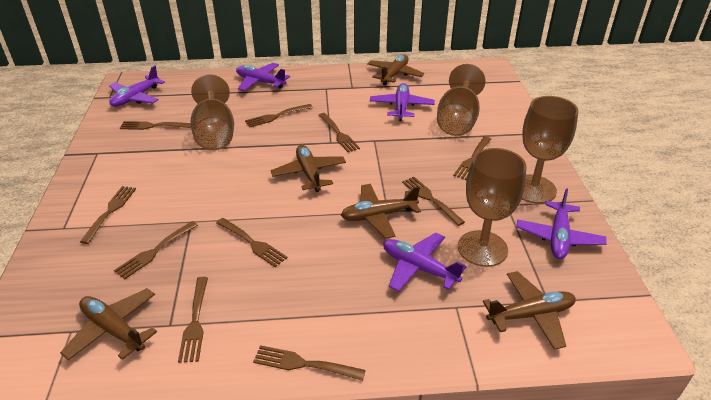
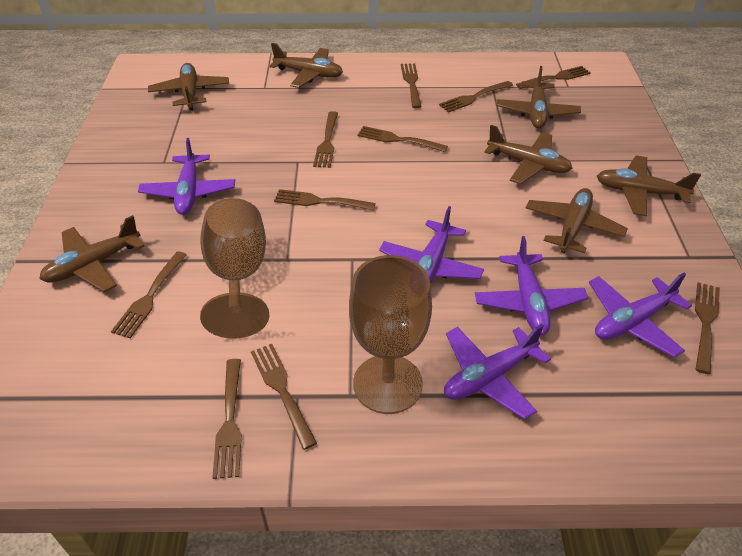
brown goblet: [191,74,234,150] [437,64,486,136] [458,148,526,267] [522,96,578,204] = 4 -> [200,198,269,339] [349,255,432,414] = 2
brown plane: [60,288,157,360] [270,145,346,192] [341,184,421,239] [367,55,424,85] [483,271,576,350] = 5 -> [39,215,144,292] [148,63,229,110] [269,43,343,88] [484,125,572,184] [497,66,581,129] [526,188,628,253] [597,155,701,216] = 7

